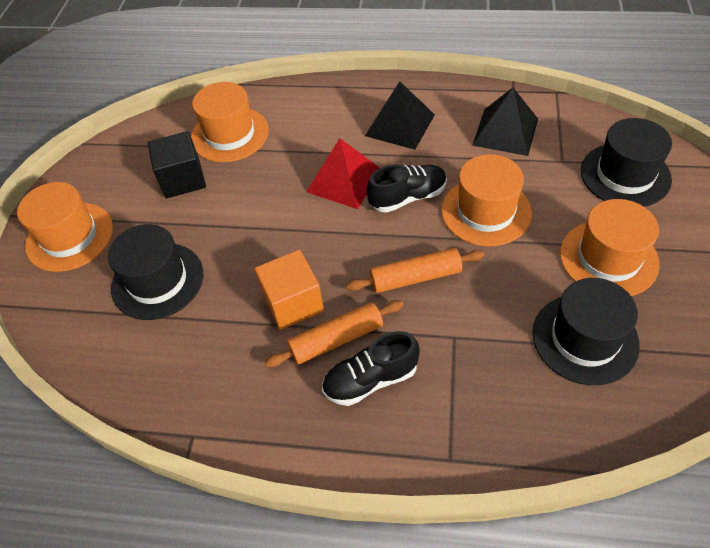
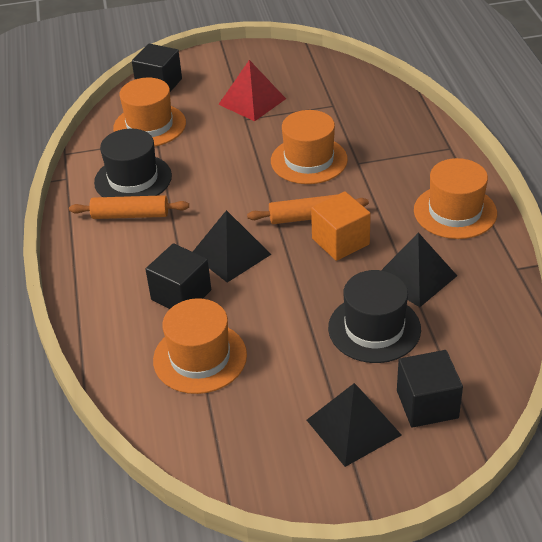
black cube: [148,131,206,198] = 1 -> [132,44,182,92] [146,243,211,309] [397,350,463,428] = 3
black hat: [108,224,203,320] [532,278,640,385] [581,118,672,207] = 3 -> [94,129,172,197] [328,270,421,363] = 2
black pyramid: [365,81,435,150] [472,88,538,156] = 2 -> [193,210,271,283] [307,383,402,467] [381,232,457,307] = 3
black shoe: [322,331,420,406] [366,164,447,213] = 2 -> none = 0

